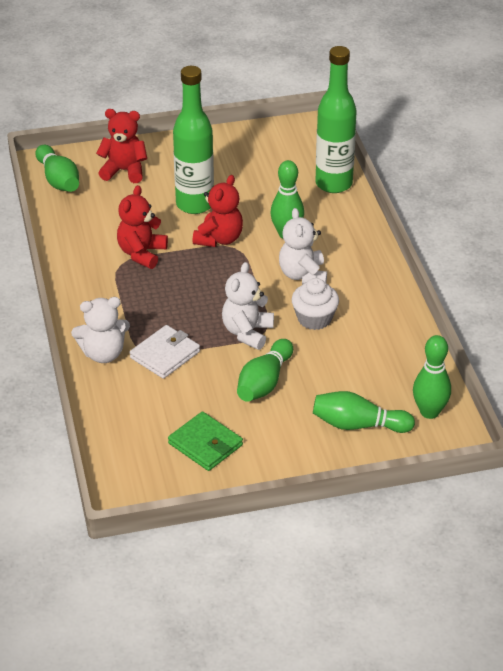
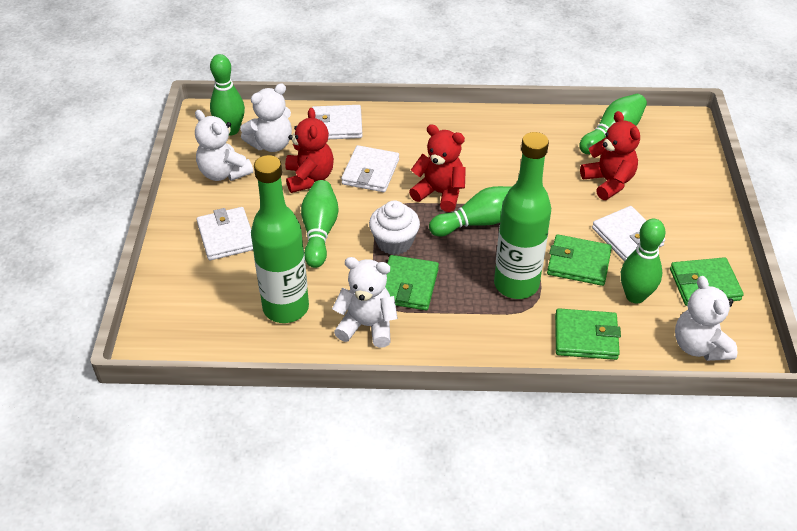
green wallet: [168,412,243,471] = 1 -> [385,255,439,310] [547,234,612,286] [555,308,621,360] [670,257,744,306] = 4
white teddy bear: [71,297,130,363] [222,262,274,350] [279,208,327,284] = 3 -> [195,110,253,181] [240,83,292,152] [332,257,398,348] [675,276,738,361] = 4
white wallet: [130,325,200,379] = 1 -> [196,207,253,261] [312,105,362,139] [341,145,399,192] [592,206,665,262] = 4

